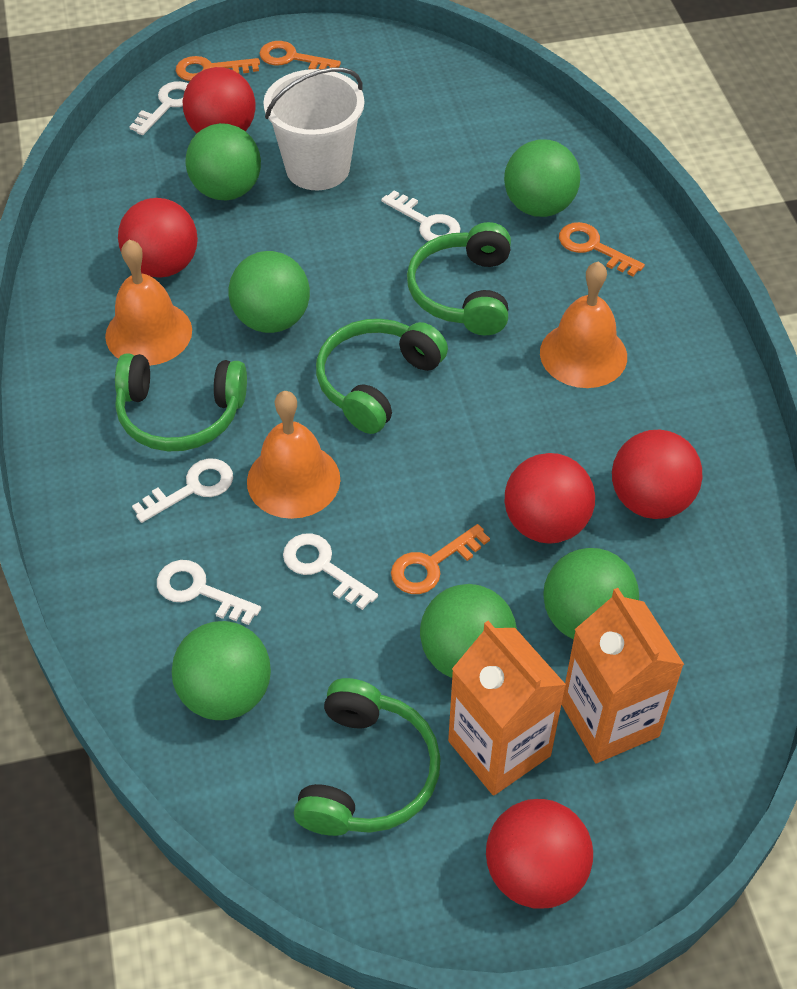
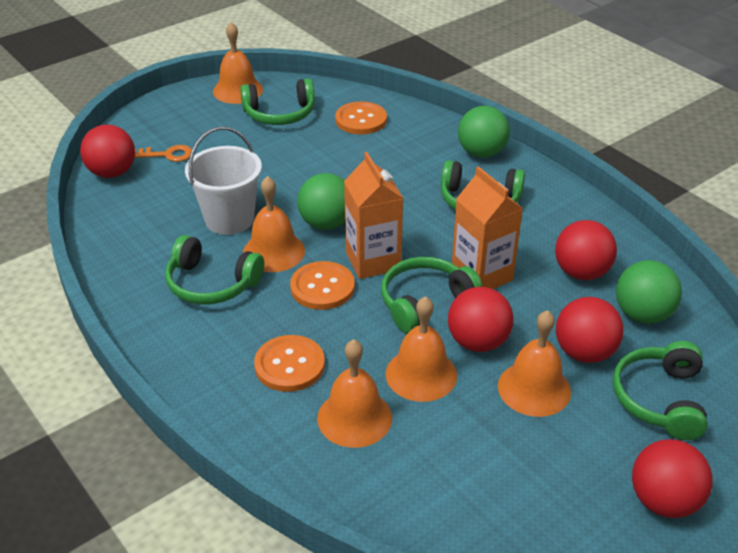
green ball: [172,621,271,720] [186,123,261,201] [229,251,310,333] [420,584,517,678] [504,139,580,217] [543,548,639,639] = 6 -> [297,173,345,230] [458,106,510,158] [616,260,682,324] = 3
green headphones: [115,353,247,451] [294,678,441,836] [316,319,448,434] [407,222,511,335] = 4 -> [165,235,264,305] [240,78,315,125] [381,257,483,333] [441,160,525,210] [613,341,708,440] = 5
orange bell: [105,239,192,366] [247,391,340,519] [540,261,627,388] = 3 -> [213,22,263,104] [243,176,305,272] [317,339,392,448] [386,296,457,402] [498,310,571,417] = 5
orange button: none = 0 -> [254,335,325,392] [290,261,355,310] [335,102,387,134] = 3
orange key: [176,56,260,81] [259,41,341,69] [391,524,490,594] [559,222,645,276] = 4 -> [135,145,192,162] = 1
white key: [129,81,188,135] [132,458,233,523] [157,560,261,625] [283,533,378,610] [381,190,461,241] = 5 -> none = 0

